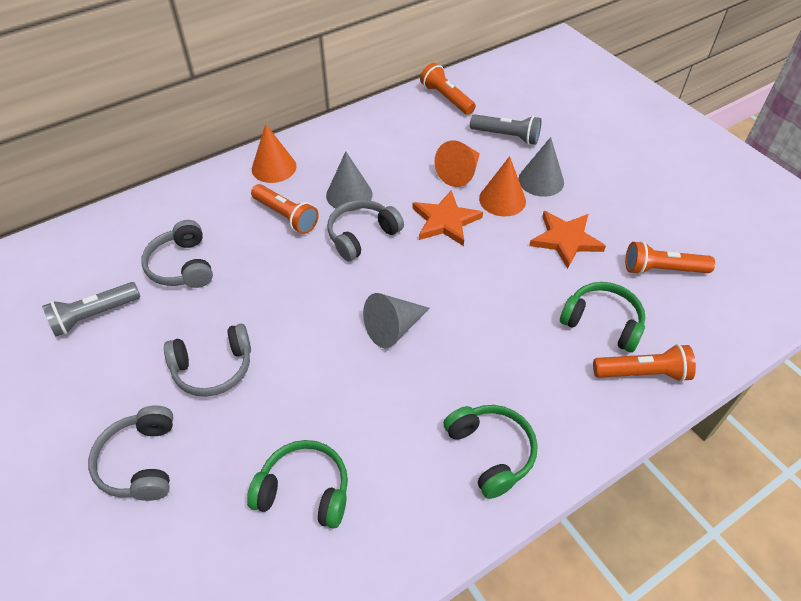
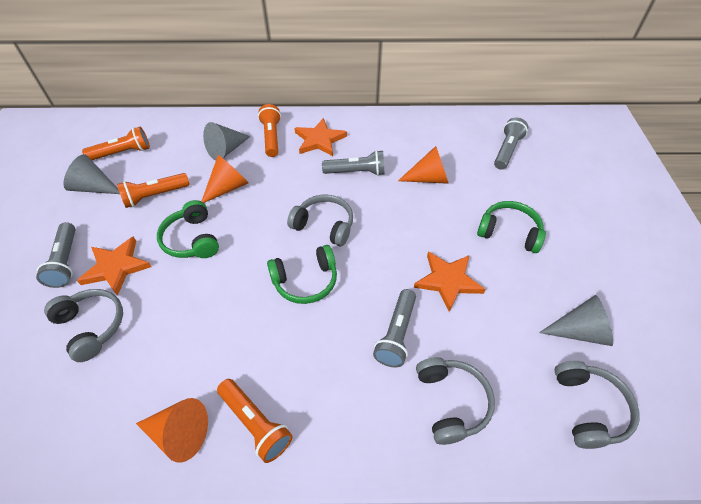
grey flashlight: [42,282,140,337] [470,114,542,145] = 2 -> [36,222,76,288] [322,150,384,176] [373,289,416,367] [494,118,528,170] = 4
orange star: [413,190,483,246] [529,211,606,269] = 2 -> [77,236,152,296] [295,118,347,156] [414,252,486,312] = 3

